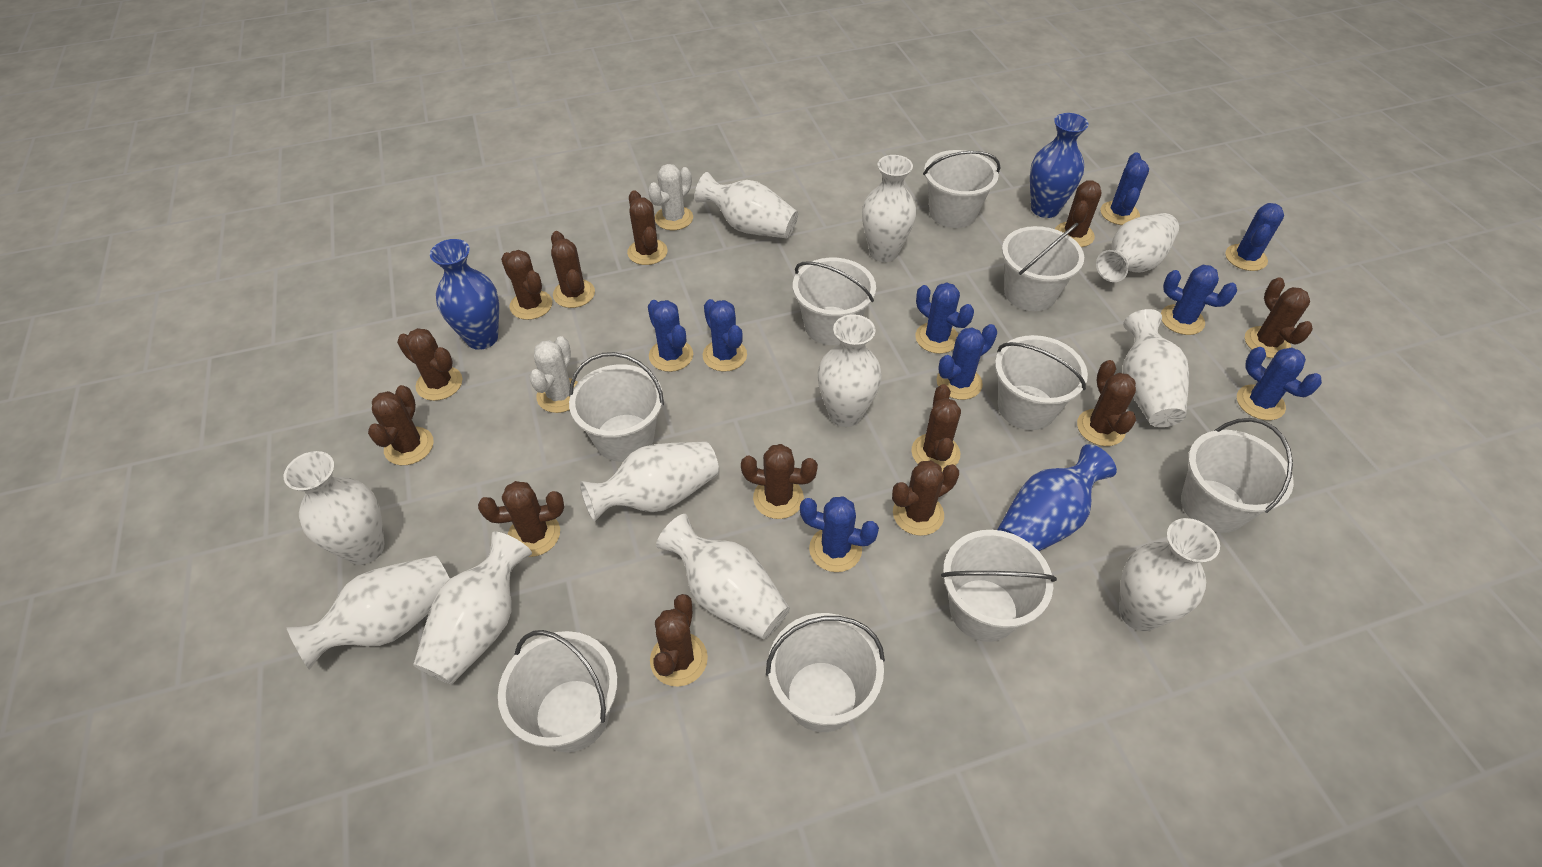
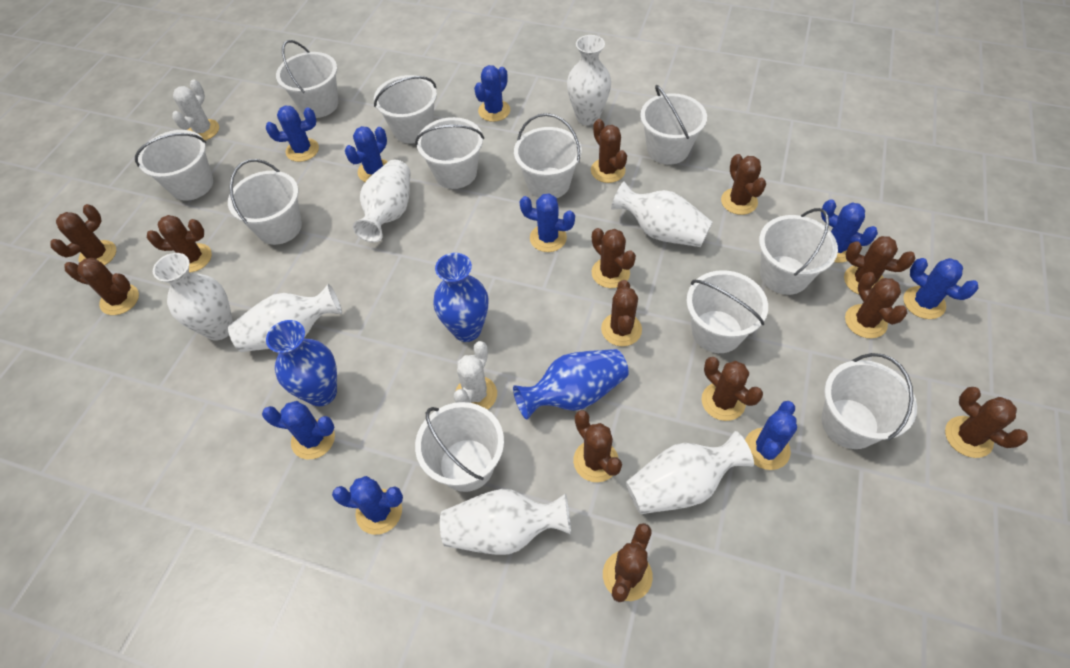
white bucket: [498,630,618,752] [569,352,664,462] [766,613,885,732] [793,258,876,345] [923,150,1000,228] [941,530,1057,642] [995,335,1088,430] [1002,223,1084,311] [1181,418,1294,533] = 9 -> [135,130,213,201] [228,159,302,245] [276,40,338,118] [374,75,437,144] [415,117,484,189] [415,402,504,492] [514,113,582,198] [640,85,707,165] [686,270,768,353] [759,208,838,295] [821,353,917,449] = 11
white vase: [284,451,385,565] [286,555,450,670] [413,532,532,684] [580,441,719,522] [656,514,790,639] [695,172,798,238] [817,315,882,427] [862,155,916,262] [1096,213,1179,282] [1119,518,1220,631] [1122,309,1189,427] = 11 -> [153,253,233,341] [228,284,342,352] [353,160,411,243] [440,489,571,555] [567,35,611,125] [611,181,713,247] [626,431,754,514] = 7

